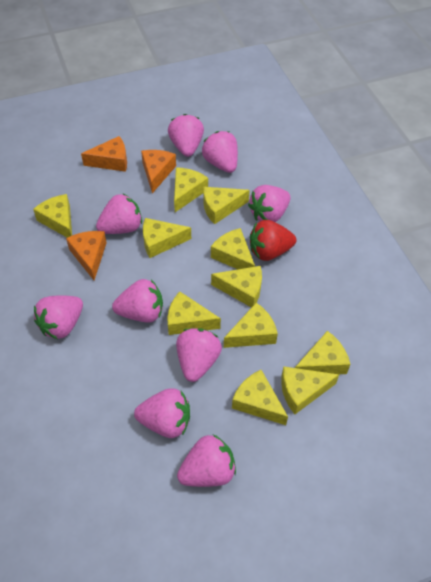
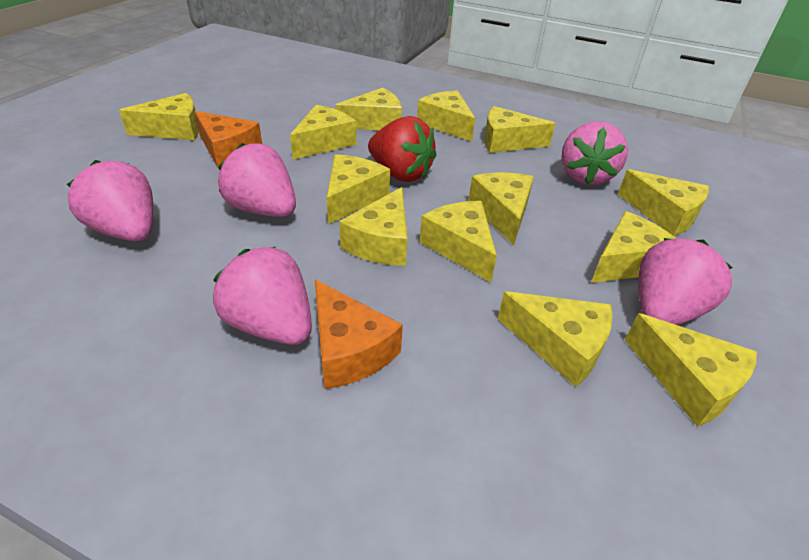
orange cheese: [66,231,107,280] [81,136,127,172] [141,150,176,193] = 3 -> [194,111,262,168] [315,280,403,389] = 2
pink strawberry: [34,295,83,339] [96,194,142,234] [112,279,163,323] [134,388,190,438] [168,114,204,157] [176,328,222,382] [177,434,236,487] [202,131,238,173] [248,185,291,222] = 9 -> [67,160,153,241] [213,246,312,345] [218,143,296,217] [562,121,628,185] [638,238,733,325] = 5
yellow cheese: [33,194,72,238] [143,218,191,258] [168,291,221,335] [174,167,208,212] [203,187,250,224] [211,228,255,269] [211,266,262,308] [224,303,278,348] [232,370,288,425] [281,366,339,414] [295,331,351,374] = 11 -> [119,93,199,140] [290,105,356,160] [326,154,390,224] [335,88,402,130] [339,187,408,266] [417,90,475,142] [420,201,497,282] [468,173,534,246] [484,106,556,153] [498,291,613,387] [591,211,676,283] [618,169,709,236] [625,313,757,427] = 13

